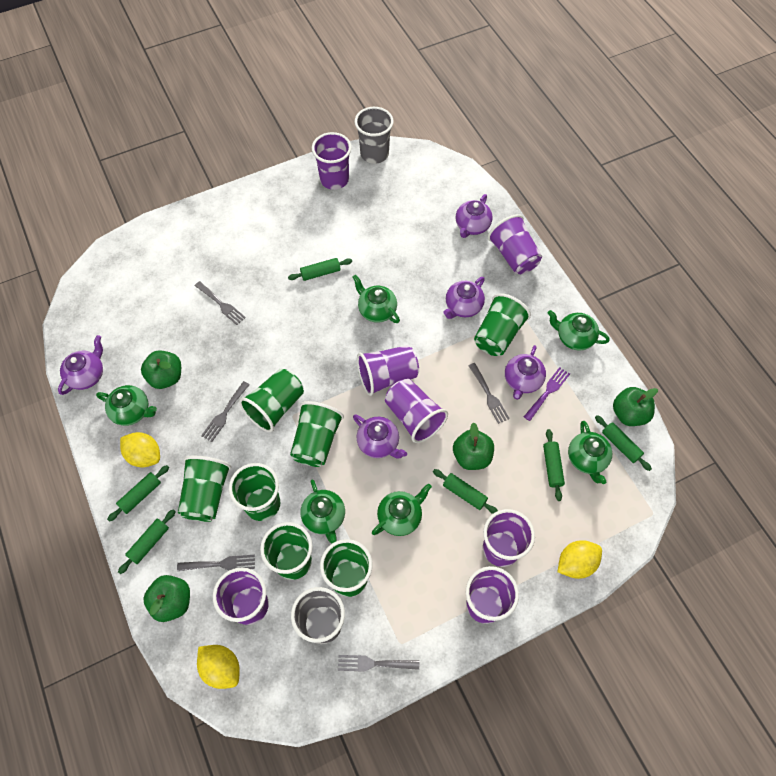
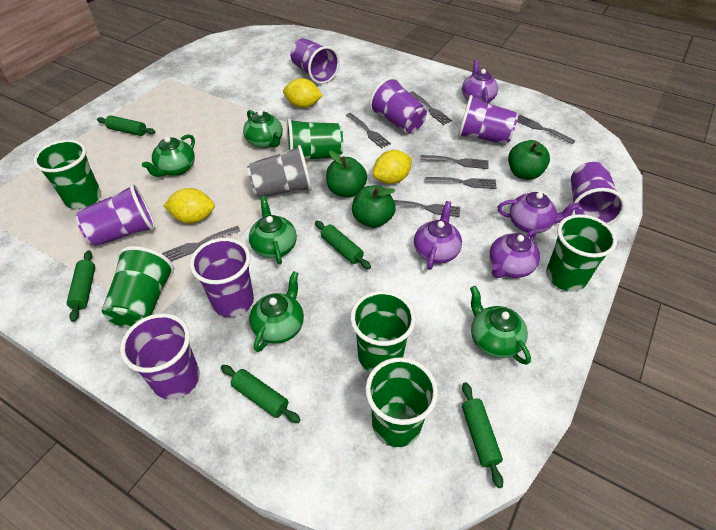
green apple: [141,350,181,389] [143,575,190,622] [453,422,494,470] [613,387,658,426] = 4 -> [326,151,367,198] [352,185,396,228] [508,140,550,180] = 3
green cup: [178,456,231,522] [229,463,280,521] [239,369,304,432] [260,522,313,580] [290,401,344,467] [320,539,373,597] [474,293,531,356] = 7 -> [33,140,101,209] [102,246,174,328] [287,119,343,160] [350,291,416,372] [365,357,438,447] [546,214,617,291] = 6
green rolling pin: [107,465,169,522] [118,509,176,574] [288,258,352,281] [433,469,498,514] [543,429,565,501] [595,415,652,471] = 6 -> [67,251,95,322] [97,115,155,136] [221,365,301,423] [315,221,371,269] [462,382,503,488] = 5
green teapot: [96,385,157,426] [300,479,345,544] [353,275,400,323] [372,484,432,536] [548,310,610,351] [568,421,612,484] = 6 -> [142,134,195,177] [243,110,283,148] [249,196,297,265] [249,271,304,352] [470,286,531,365] = 5
grey cup: [291,587,345,644] [354,107,394,164] = 2 -> [247,145,312,198] = 1
grey fork: [177,555,255,571] [195,281,246,325] [201,381,249,442] [338,655,419,672] [468,363,510,424] = 5 -> [162,226,240,262] [346,113,391,149] [394,200,460,217] [409,91,452,125] [420,155,488,169] [425,177,497,189] [517,115,575,144] = 7
purple fork: [524,367,570,421] = 1 -> none = 0
purple teapot: [58,335,103,395] [353,414,407,459] [443,277,485,319] [455,194,493,238] [505,345,546,400] = 5 -> [414,201,462,270] [462,59,498,103] [489,230,540,278] [498,192,580,234] = 4

